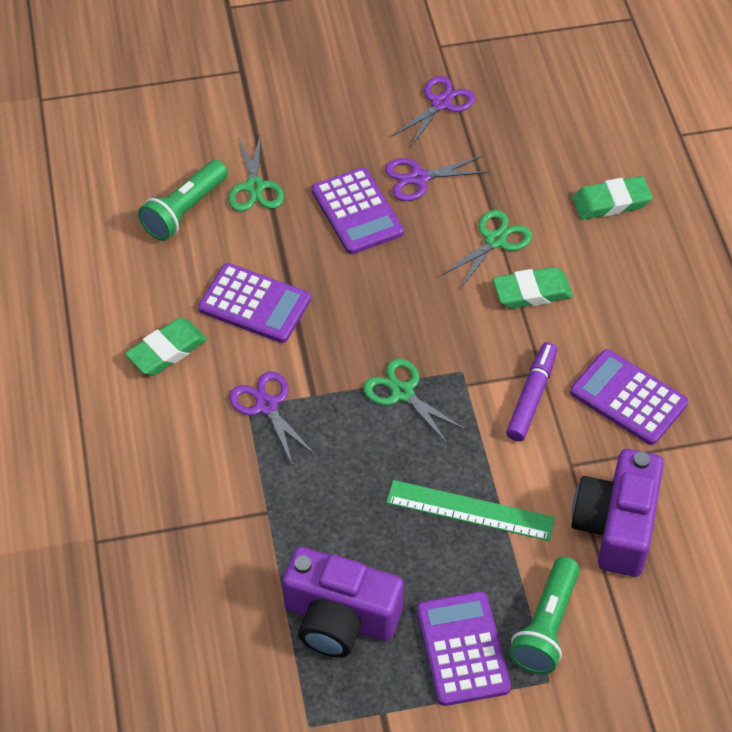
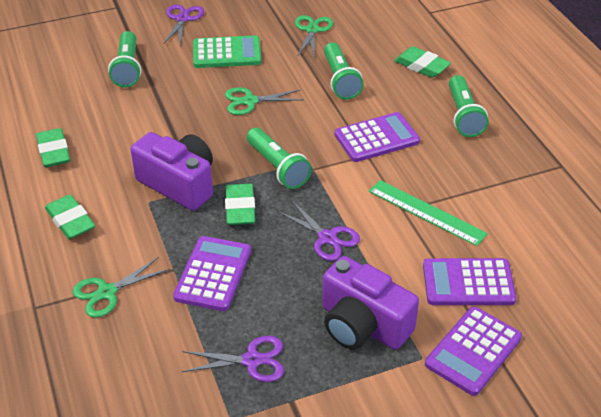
green calculator: none = 0 -> [193,35,261,68] = 1
green eraser: [125,318,207,375] [493,267,573,309] [572,176,653,220] = 3 -> [36,128,70,167] [45,195,95,239] [225,184,255,225] [394,46,451,78] = 4
green flashlight: [138,160,228,241] [509,557,580,674] = 2 -> [108,31,141,87] [247,128,312,189] [324,42,364,100] [449,75,489,137] = 4
purple marker: [506,342,557,442] = 1 -> none = 0

